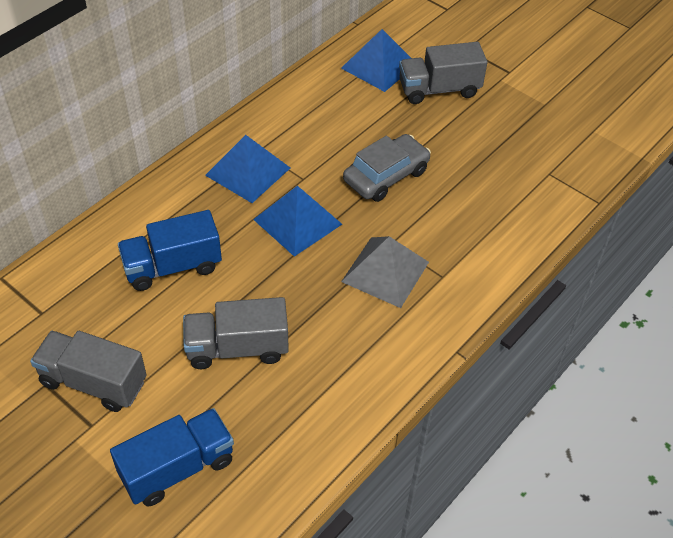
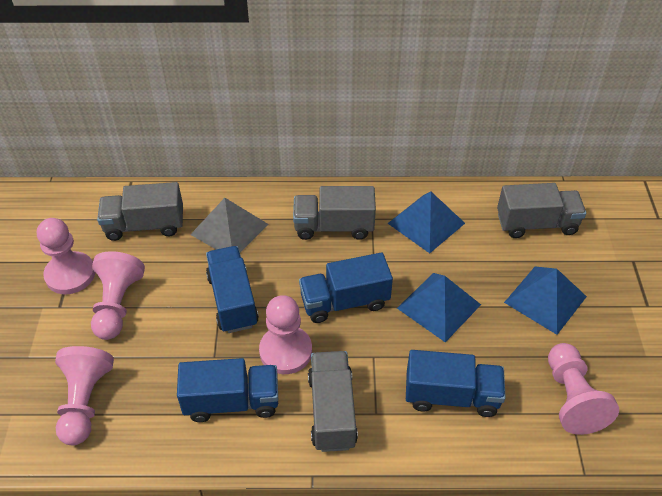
blue truck: [110,408,234,507] [118,210,222,291] = 2 -> [177,358,278,422] [206,246,259,333] [299,253,393,323] [406,350,506,417] = 4
grey car: [343,134,431,202] = 1 -> none = 0
grey truck: [30,331,147,412] [183,297,289,369] [399,42,488,104] = 3 -> [97,182,183,241] [293,186,376,240] [308,351,358,452] [497,183,586,238] = 4
pink pawn: none = 0 -> [37,218,95,294] [55,346,114,445] [91,251,145,340] [259,295,312,374] [548,343,619,435] = 5

